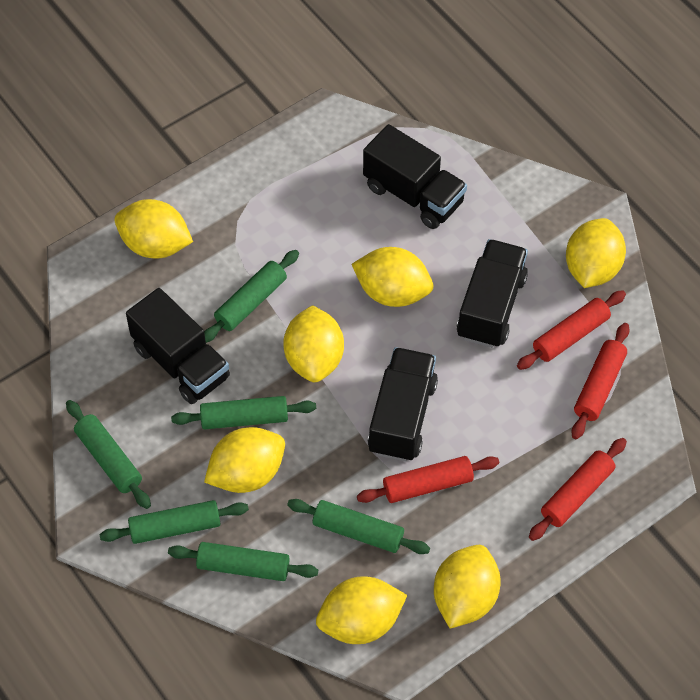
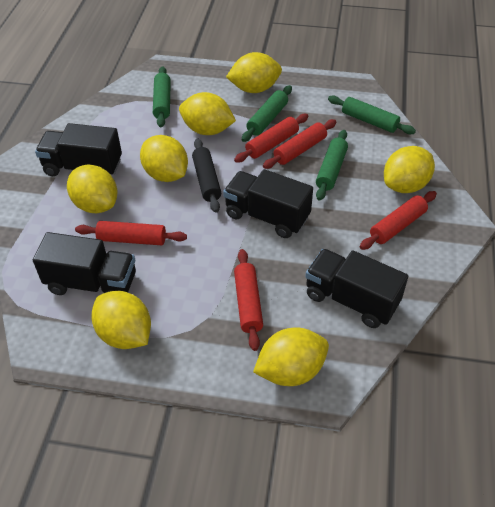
black rolling pin: none = 0 -> [192,139,221,213] = 1
green rolling pin: [66,400,151,509] [99,500,249,544] [168,542,318,581] [171,396,316,430] [204,250,299,343] [287,499,430,554] = 6 -> [153,66,171,127] [242,85,292,142] [316,130,348,201] [328,95,416,134] = 4
red rolling pin: [357,456,499,503] [517,290,626,370] [529,438,627,541] [571,323,630,439] = 4 -> [75,221,187,245] [234,114,309,163] [234,249,263,351] [263,119,336,169] [360,191,437,250] = 5

